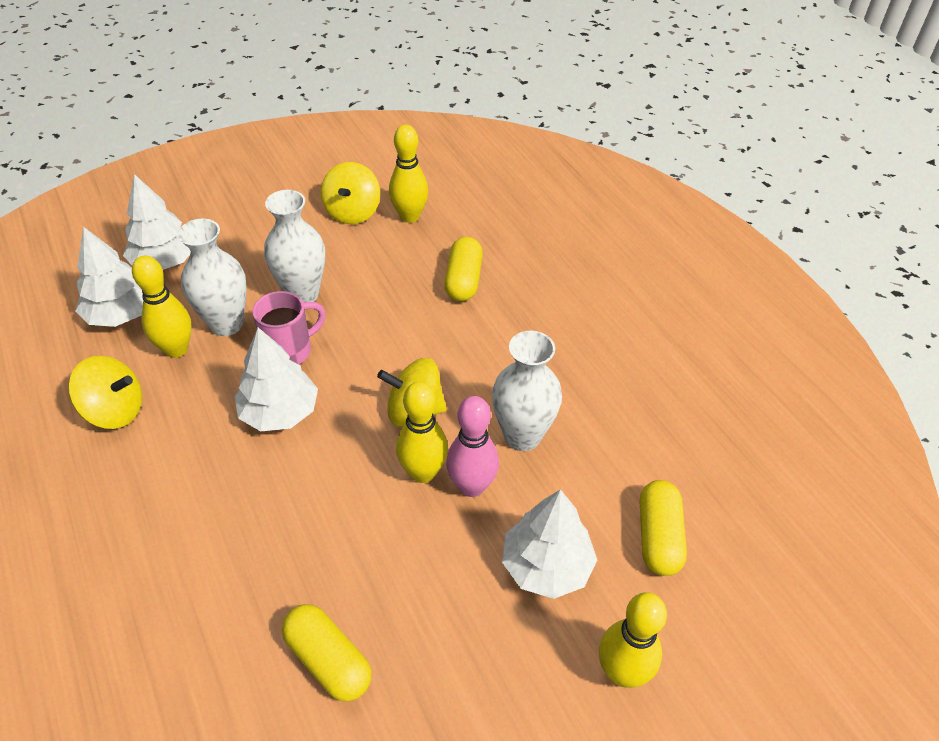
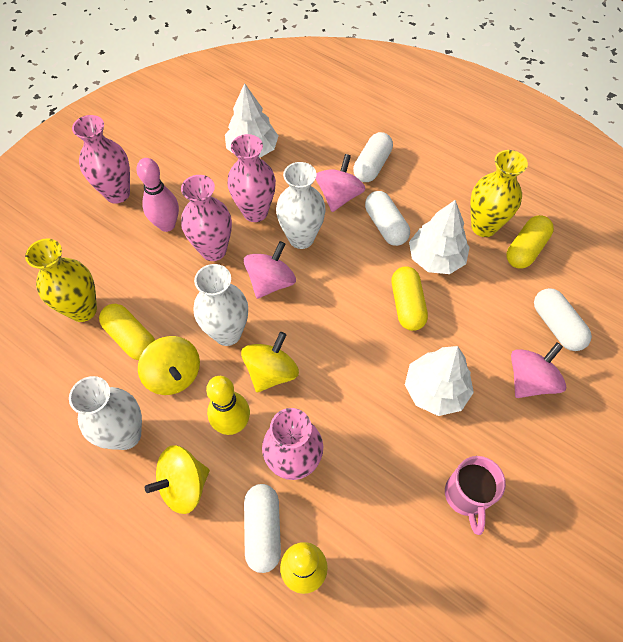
pink spinning top: none = 0 -> [244,241,296,299] [316,154,366,212] [511,343,566,398] = 3
pink vase: none = 0 -> [72,115,130,204] [181,175,232,261] [227,134,276,222] [262,408,323,480] = 4
white capsule: none = 0 -> [244,484,281,573] [353,132,393,182] [365,191,410,246] [534,288,592,351] = 4
white tree: [76,227,143,327] [123,174,191,270] [234,327,318,431] [502,489,597,599] = 4 -> [225,83,278,158] [405,346,474,416] [409,200,470,274] = 3
yellow bowling pin: [132,256,192,358] [389,125,428,223] [396,382,448,483] [599,592,667,688] = 4 -> [206,376,250,435] [280,542,328,594] = 2
yellow vase: none = 0 -> [25,238,97,322] [470,150,528,237] = 2

